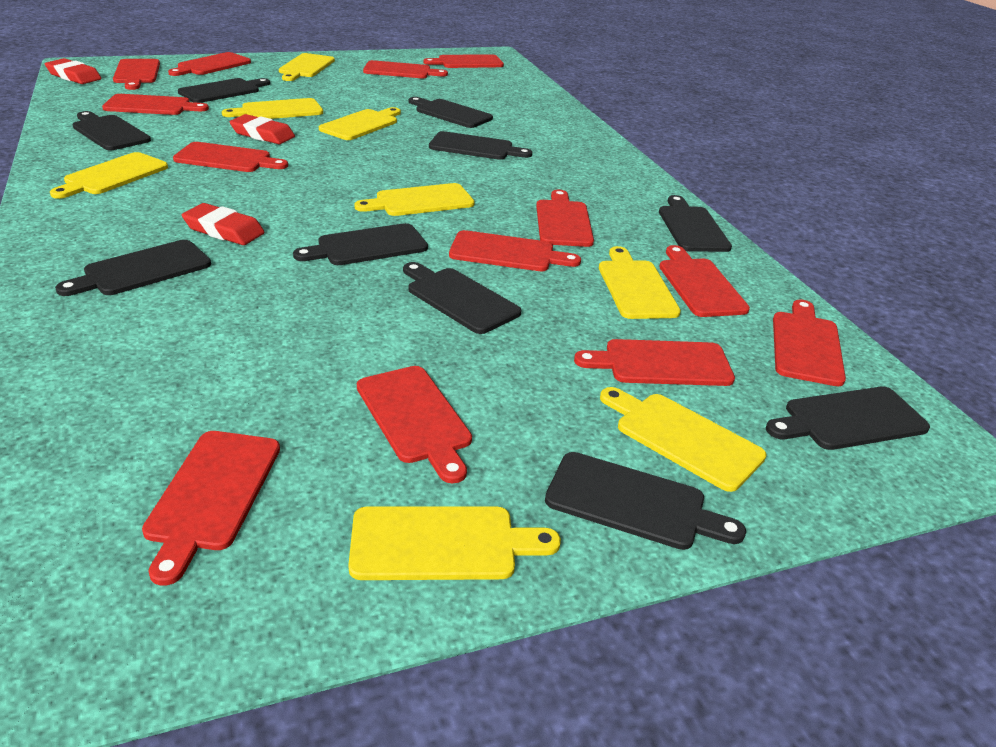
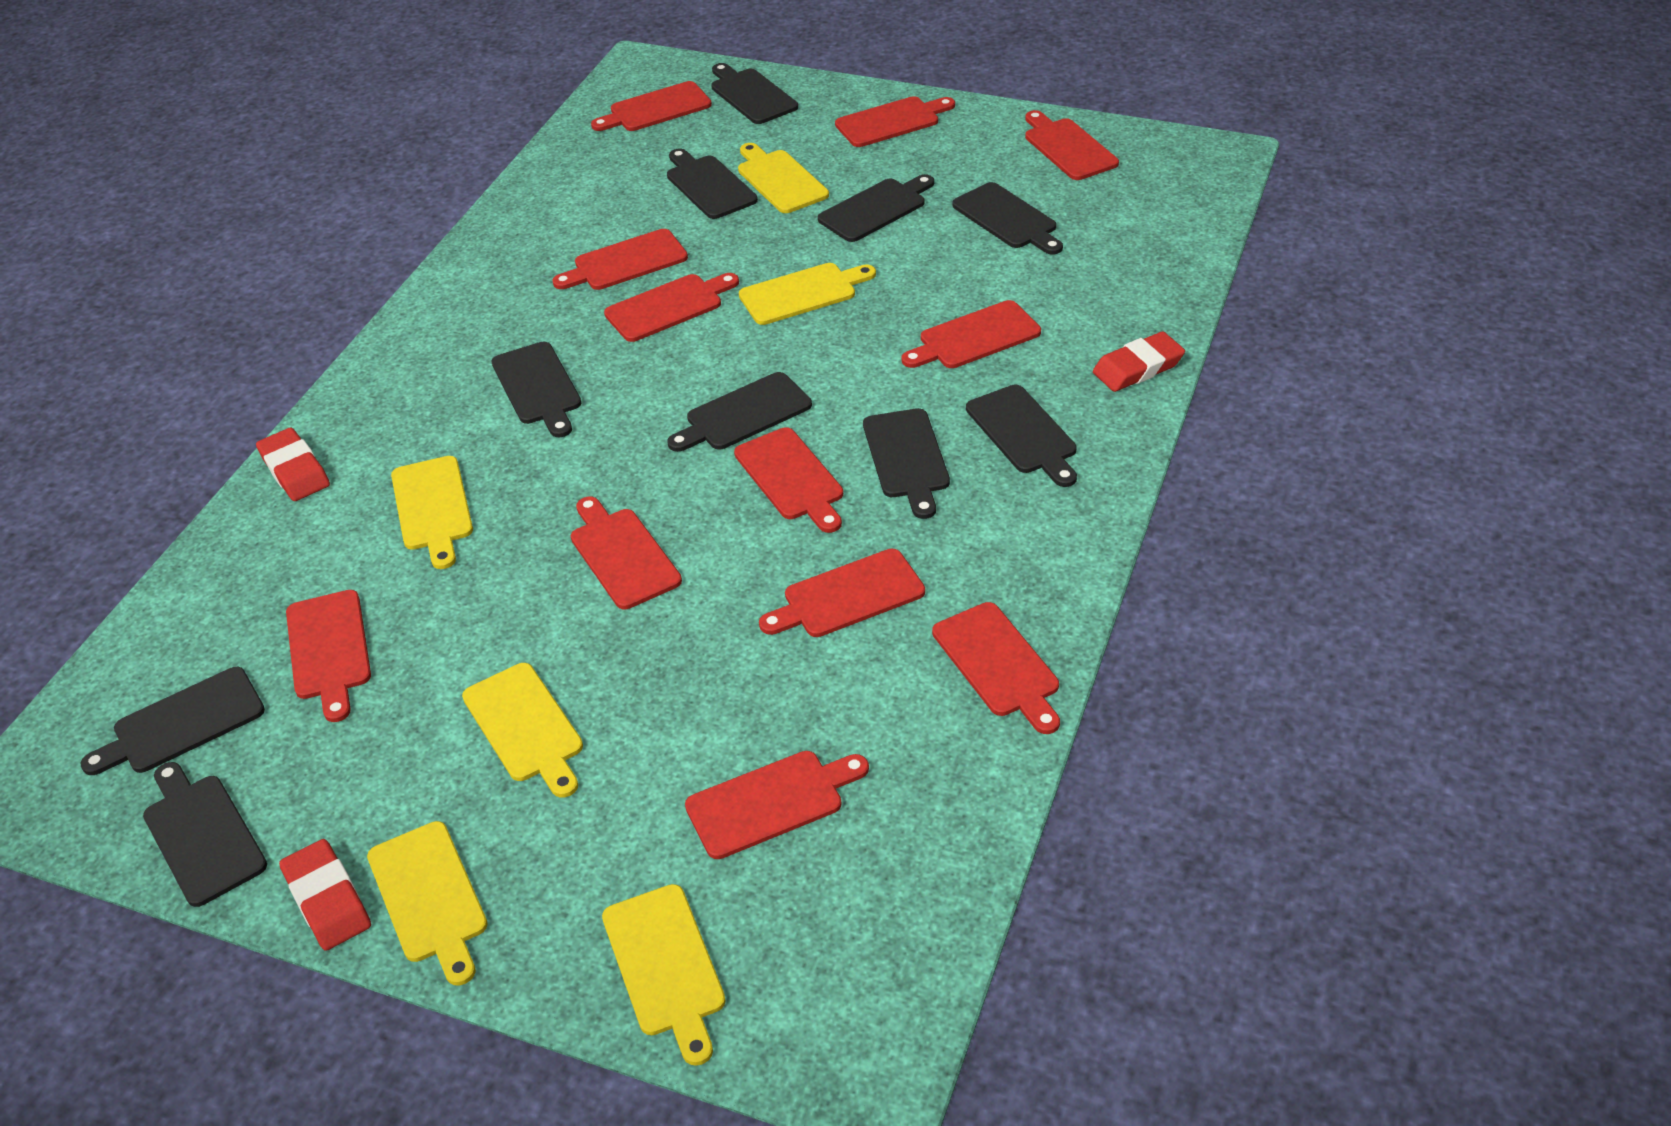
red cutting board: [102,94,209,115] [113,59,160,90] [142,431,280,585] [168,52,251,76] [173,142,288,172] [357,366,472,483] [363,60,448,78] [423,54,504,68] [449,230,581,271] [536,190,594,247] [574,339,735,386] [659,245,750,317] [773,299,846,386] = 13 -> [286,590,371,722] [552,229,688,290] [571,497,682,609] [591,81,712,131] [604,273,739,342] [685,751,869,859] [734,427,843,533] [759,549,925,637] [835,96,955,147] [901,300,1041,368] [932,602,1060,734] [1025,110,1119,180] = 12
yellow cutting board: [50,152,168,199] [222,98,323,119] [279,53,335,81] [319,107,401,140] [348,506,561,580] [354,183,475,216] [599,246,681,319] [600,387,767,492] = 8 -> [367,821,488,986] [391,456,473,569] [462,663,583,798] [602,884,726,1066] [738,143,829,213] [739,263,876,325] = 6

